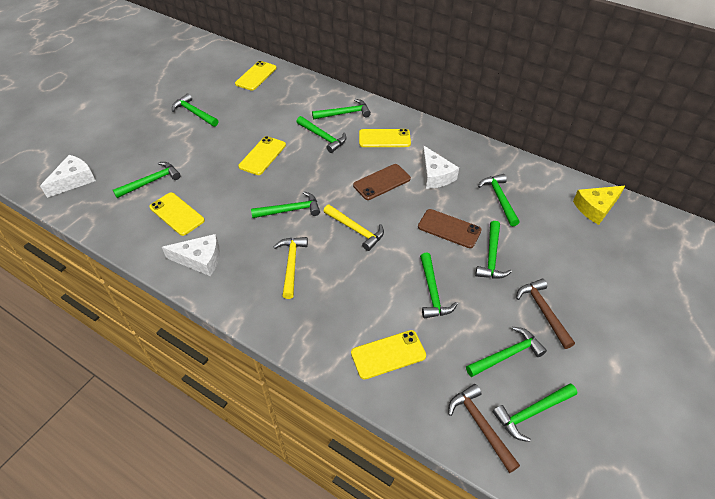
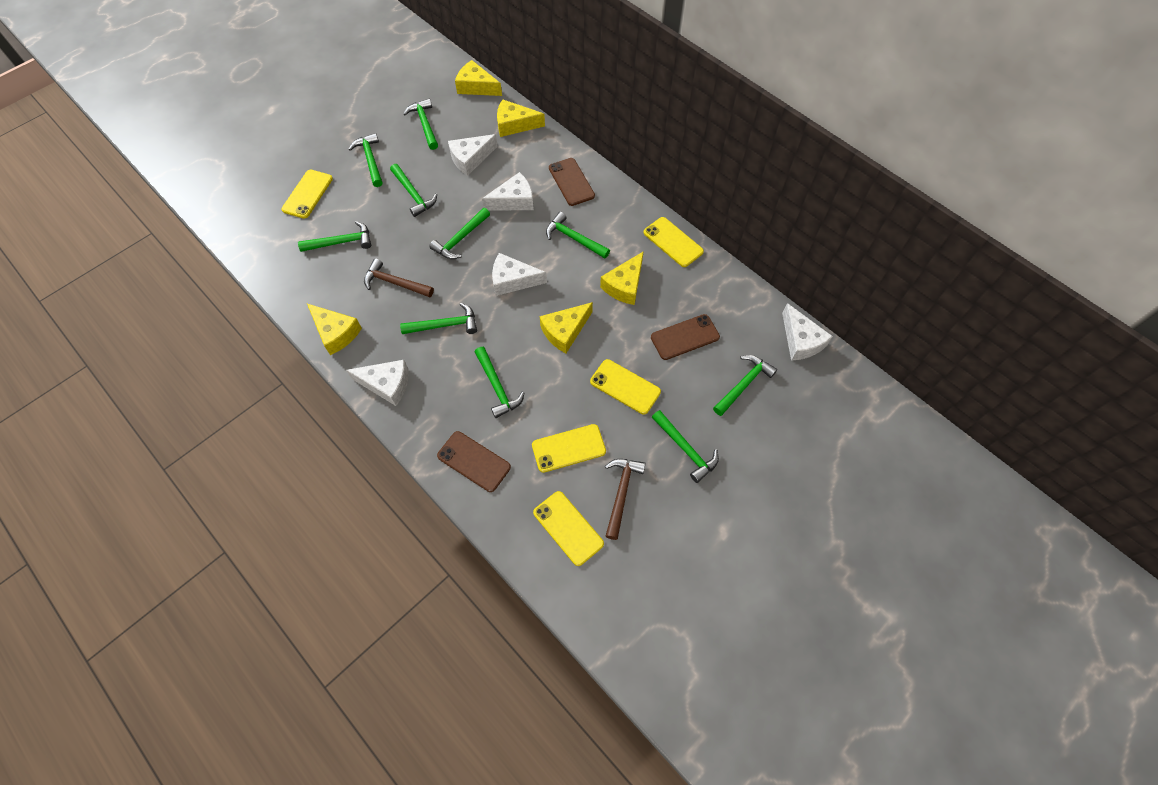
brown phone: [353,164,411,200] [418,209,482,248] = 2 -> [437,431,511,492] [549,158,595,206] [651,314,720,360] = 3
white cheese: [40,155,96,198] [162,234,220,276] [422,145,459,189] = 3 -> [346,360,409,406] [448,134,498,176] [482,172,534,211] [492,253,547,296] [782,303,833,361] = 5
yellow cheese: [573,186,625,225] = 1 -> [307,304,362,355] [455,60,502,96] [497,99,545,137] [540,302,593,353] [600,251,644,305] = 5
yellow hammer: [274,237,308,299] [323,204,384,251] = 2 -> none = 0

